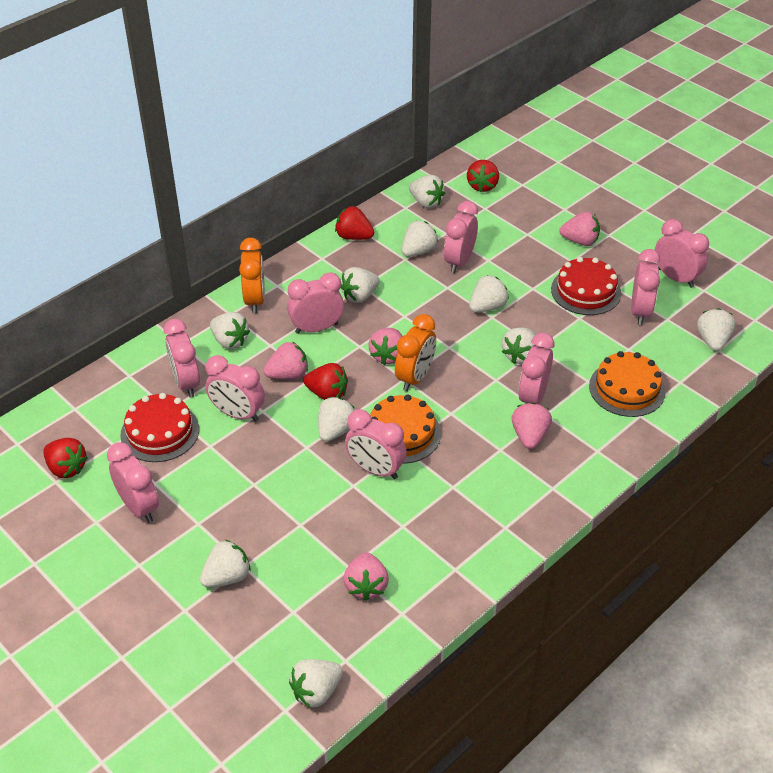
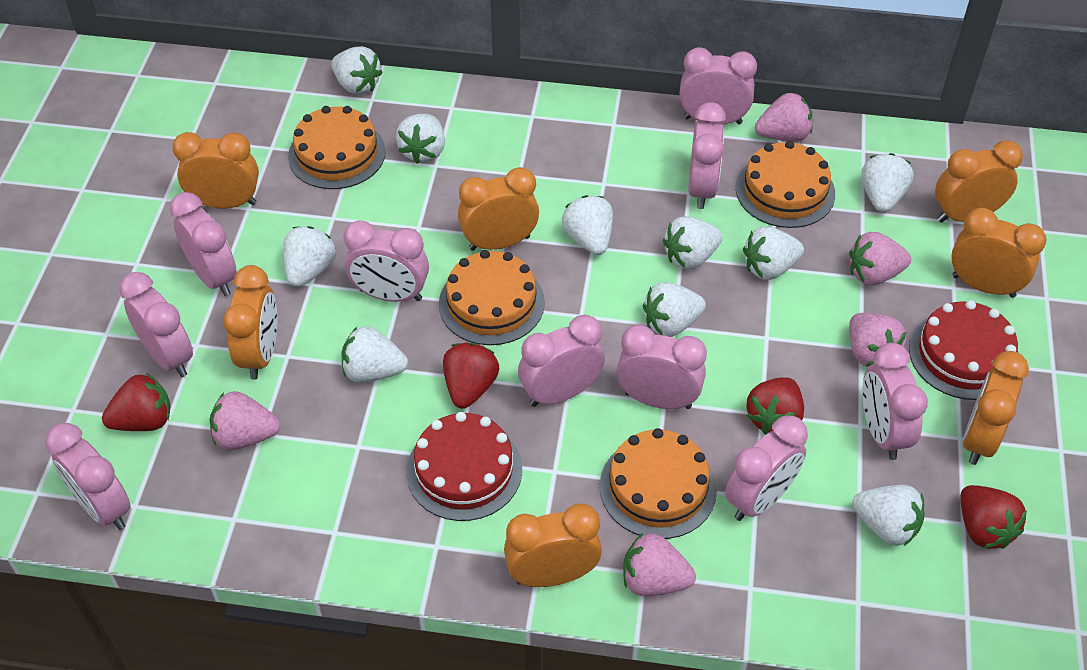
orange cake: [370,394,441,464] [589,351,666,417] = 2 -> [288,106,386,189] [439,250,545,345] [600,428,717,539] [736,141,835,228] = 4
orange clock: [239,238,265,313] [395,314,436,391] = 2 -> [172,132,259,209] [223,265,277,380] [458,167,539,251] [504,504,602,587] [935,140,1023,223] [951,208,1047,298] [963,351,1029,465] = 7
pink clock: [107,442,159,523] [164,319,200,397] [205,355,265,422] [287,272,344,334] [345,409,407,479] [444,201,478,273] [518,333,554,404] [631,249,660,325] [655,219,709,288] = 9 -> [45,423,131,530] [119,272,193,377] [170,192,237,296] [343,220,429,302] [518,315,605,407] [616,325,707,409] [679,47,757,125] [688,102,726,209] [725,415,808,521] [862,343,928,460] = 10

